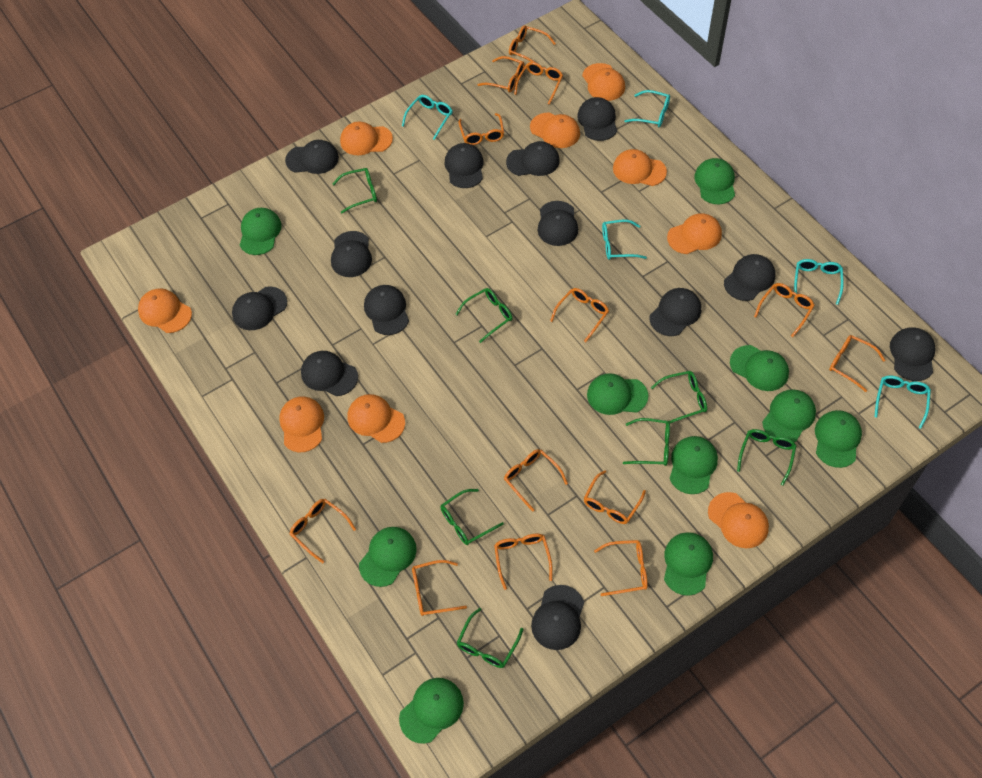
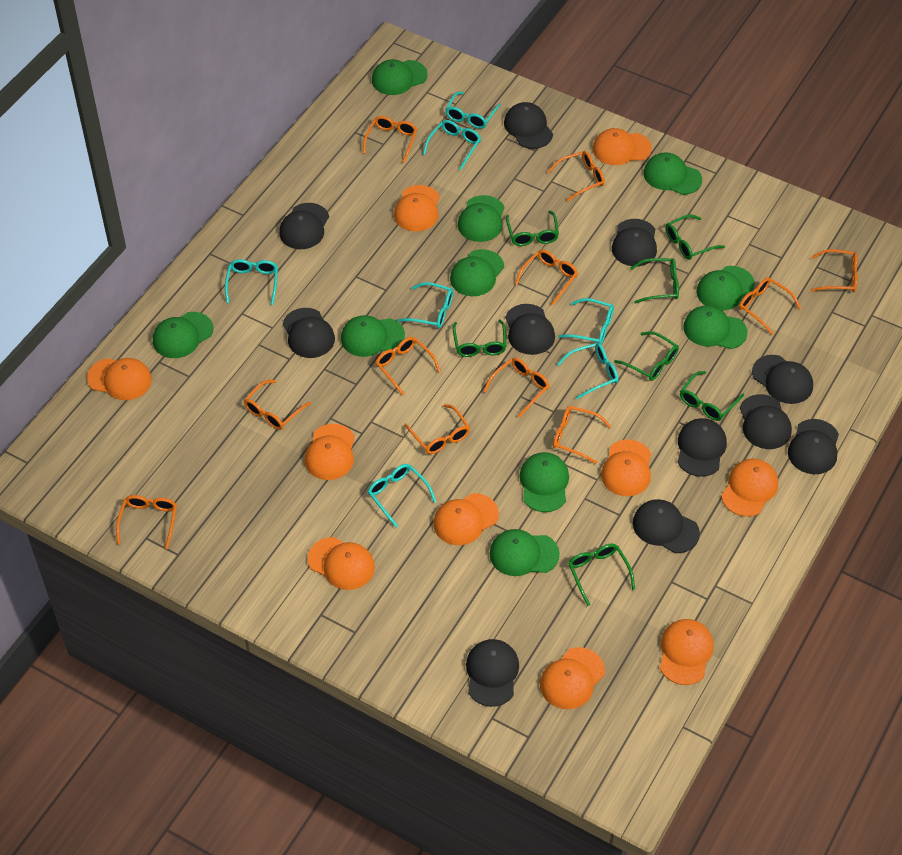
black cap: [232,286,287,330] [285,140,339,174] [301,351,358,396] [331,231,372,277] [364,285,409,335] [444,143,484,188] [506,141,560,176] [531,585,584,650] [538,201,578,246] [577,97,617,141] [650,288,701,336] [724,254,775,301] [890,327,936,381] = 13 -> [279,203,329,249] [283,308,335,358] [466,639,519,707] [504,102,553,149] [505,304,555,355] [612,219,657,266] [633,499,700,553] [677,418,727,477] [740,394,792,449] [752,355,813,404] [788,419,839,474] = 11
orange cap: [138,288,192,333] [279,397,324,452] [340,122,393,155] [348,394,405,443] [530,113,580,148] [582,63,625,101] [613,149,667,186] [667,213,722,254] [708,492,769,548] = 9 -> [87,358,152,400] [305,424,355,480] [308,537,375,590] [394,185,440,231] [433,493,499,545] [540,647,605,709] [593,128,652,165] [601,439,651,496] [660,619,713,685] [721,459,778,517] = 10
orange glasses: [290,499,356,563] [412,560,467,616] [458,113,504,145] [478,56,525,93] [494,534,553,590] [504,449,568,511] [509,26,556,62] [514,62,563,105] [550,288,609,342] [584,470,646,524] [594,540,648,596] [754,283,815,337] [829,335,886,392] = 13 -> [116,495,177,549] [244,380,311,430] [363,116,417,163] [376,337,441,396] [404,404,470,454] [483,358,549,418] [515,250,578,305] [548,151,605,201] [553,406,611,464] [739,277,801,335] [811,249,858,292] = 11
turquoise glasses: [402,95,453,140] [602,220,647,260] [625,90,670,127] [794,259,844,305] [874,375,931,429] = 5 -> [225,259,278,305] [368,464,436,528] [398,282,454,329] [423,120,481,170] [445,92,501,129] [557,343,618,399] [558,298,614,345] = 7

